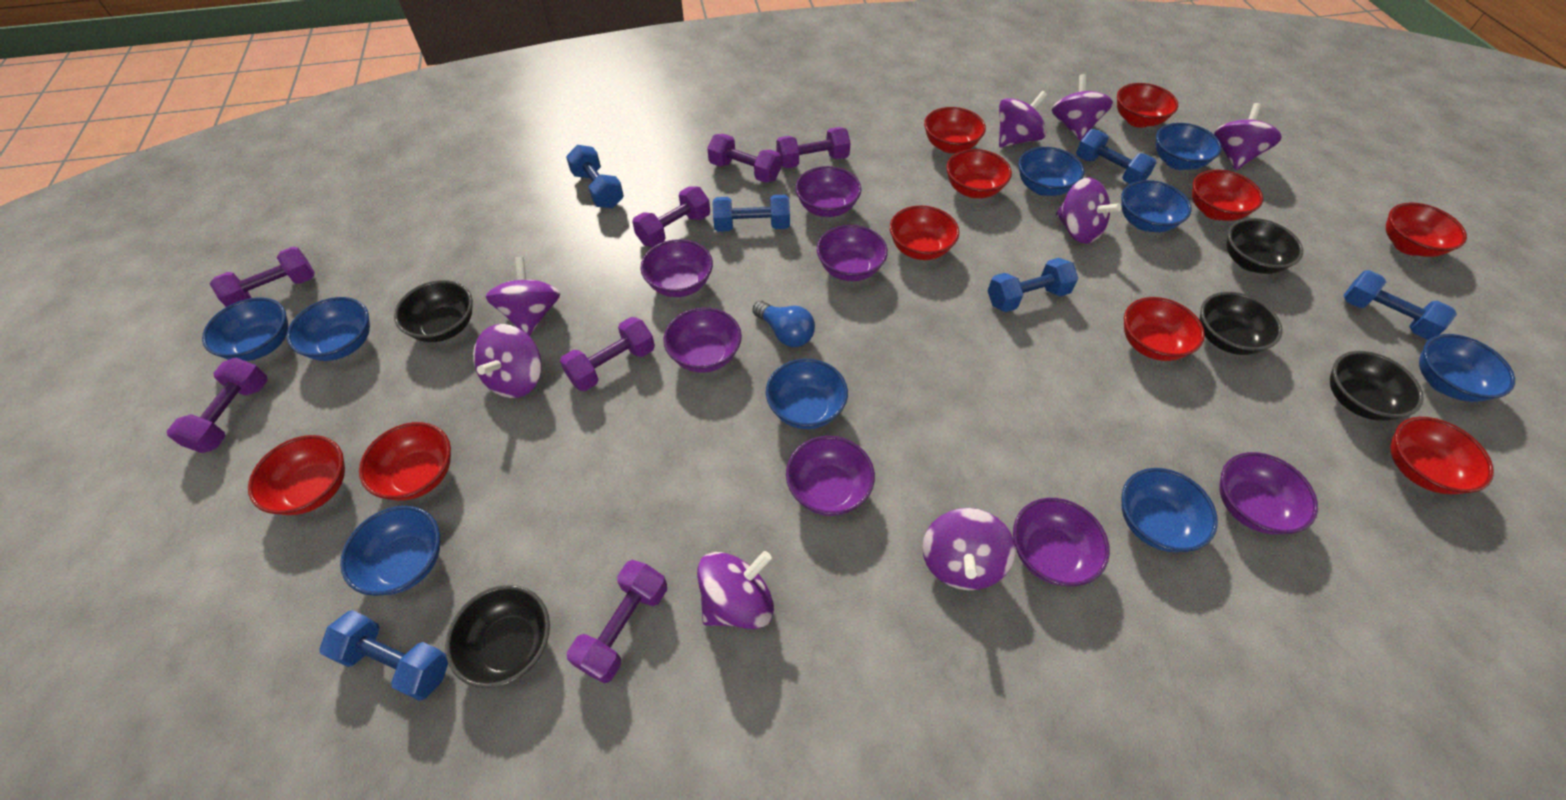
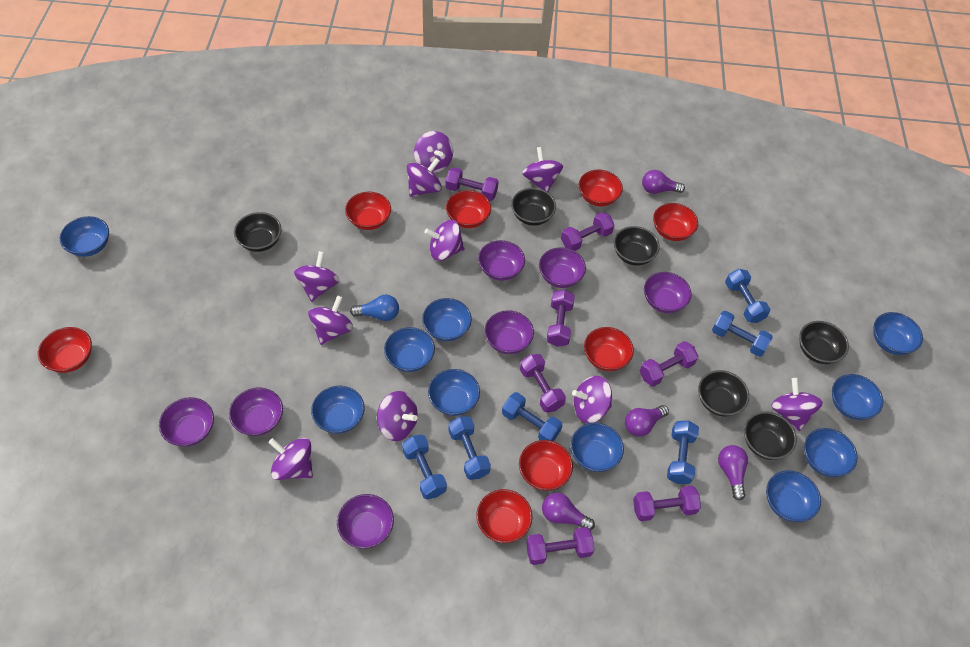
black bowl: [394,280,473,342] [445,585,550,688] [1200,292,1282,355] [1226,218,1303,274] [1330,351,1424,421] = 5 -> [234,212,281,252] [511,188,556,226] [613,226,660,265] [698,370,749,416] [744,411,797,460] [799,321,849,364] = 6
blue bowl: [202,298,288,361] [287,297,370,361] [340,506,440,596] [766,359,848,429] [1019,147,1084,196] [1121,180,1192,232] [1122,468,1218,552] [1156,123,1222,170] [1419,334,1515,402] = 9 -> [60,216,109,257] [311,386,365,434] [384,327,435,372] [422,298,472,341] [428,369,480,416] [571,423,624,472] [766,470,821,522] [804,428,858,477] [832,374,883,420] [873,312,923,355] = 10
purple light bulb: none = 0 -> [542,493,595,530] [625,405,669,436] [642,170,685,194] [718,445,748,501] = 4
purple spinning top: [473,324,542,398] [486,257,560,336] [697,551,774,629] [922,508,1015,590] [999,91,1047,148] [1052,74,1113,140] [1056,177,1122,244] [1214,103,1282,170] = 8 -> [268,438,313,480] [294,251,340,302] [308,296,353,345] [377,391,418,441] [407,158,442,197] [414,131,453,173] [425,220,465,261] [522,147,563,192] [572,376,612,423] [771,378,823,431] = 10
red bowl: [248,435,345,515] [359,422,451,501] [890,205,959,260] [924,107,986,153] [946,149,1012,198] [1117,83,1178,128] [1124,297,1205,361] [1192,170,1263,221] [1386,203,1467,257] [1391,417,1494,494] = 10 -> [38,327,92,373] [345,192,391,230] [446,190,491,228] [476,489,533,543] [519,440,573,491] [579,170,623,206] [584,327,634,371] [653,203,698,241] = 8

